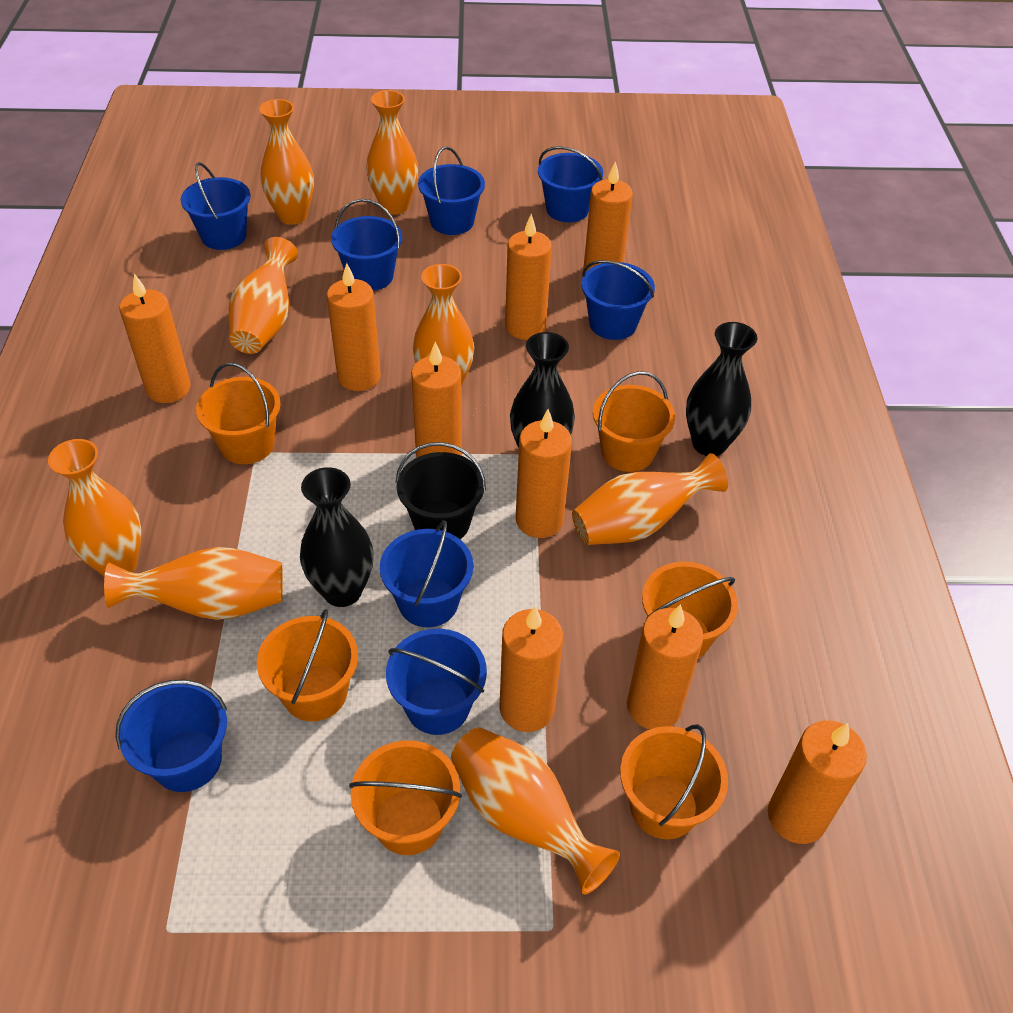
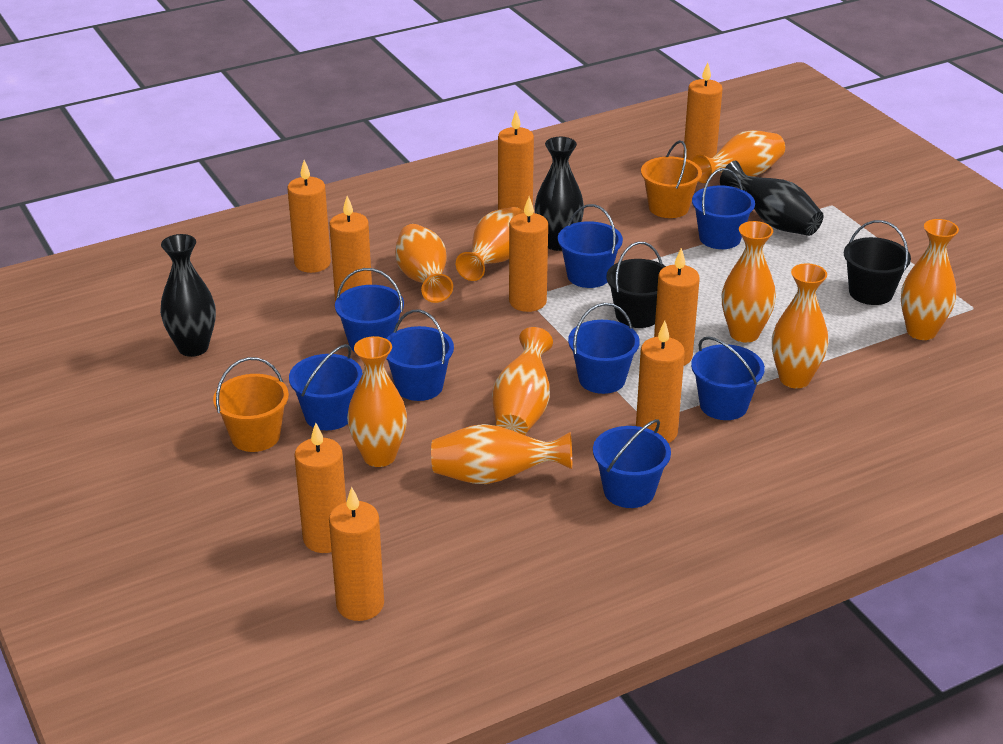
black bucket: [396,442,486,539] = 1 -> [606,242,666,328] [844,220,911,305] = 2
orange bucket: [196,362,281,464] [257,609,358,722] [349,740,462,855] [593,371,675,472] [620,724,728,839] [642,562,738,659] = 6 -> [213,357,289,452] [641,140,702,218] = 2
orange vase: [48,439,142,577] [104,547,283,620] [228,237,298,354] [259,99,314,225] [366,90,418,215] [413,264,474,387] [451,727,620,895] [572,453,728,545] = 8 -> [347,336,407,467] [395,224,453,303] [431,424,572,484] [456,207,524,281] [492,327,553,435] [692,130,785,183] [722,221,776,343] [772,263,829,388] [901,219,959,340] = 9

